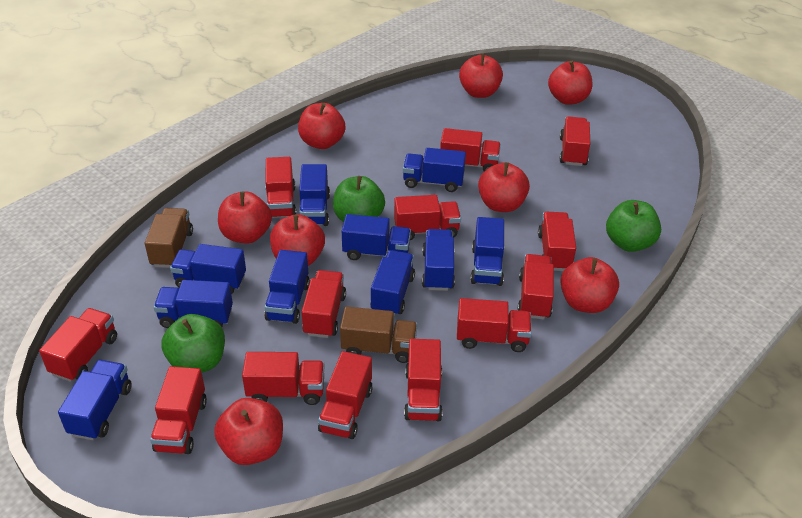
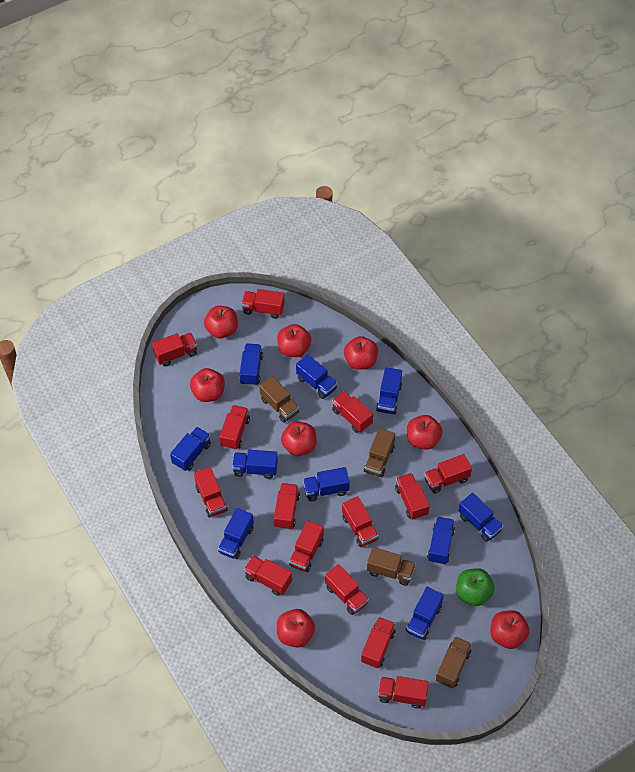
brown truck: [145,208,193,268] [340,306,418,363] = 2 -> [259,376,299,423] [364,428,395,478] [367,547,416,586] [436,636,472,688] = 4
green apple: [161,314,225,373] [333,176,385,222] [606,200,661,252] = 3 -> [456,568,494,606] = 1
red truck: [39,308,117,382] [150,366,207,454] [242,352,325,405] [265,157,296,218] [302,270,346,338] [318,351,373,439] [394,195,461,240] [404,339,442,421] [440,128,501,171] [457,298,532,352] [517,254,554,319] [538,212,576,271] [560,116,590,166] = 13 -> [152,333,197,367] [194,467,228,517] [219,405,250,450] [241,289,285,319] [244,556,292,596] [273,483,300,530] [289,520,324,572] [325,564,369,615] [332,391,373,433] [342,496,378,547] [361,617,396,668] [378,676,429,709] [395,473,430,520] [424,454,472,494] = 14

